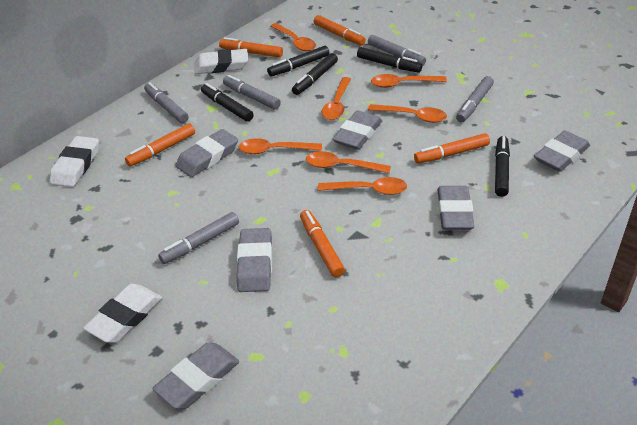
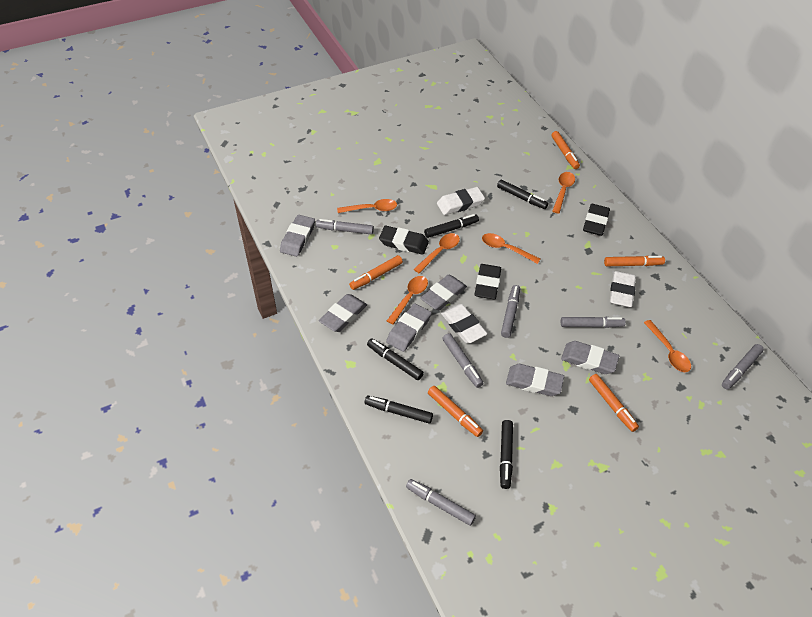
black eraser: none = 0 -> [379,226,429,255] [474,264,501,299] [583,204,610,236] = 3
grey marker: [144,82,189,123] [158,212,239,264] [223,75,281,110] [368,35,426,66] [456,76,494,122] = 5 -> [316,219,374,235] [406,479,476,526] [442,333,483,388] [501,285,520,338] [561,317,626,328] [722,344,764,389] = 6
orange spoon: [239,138,322,154] [270,23,316,51] [306,151,391,173] [318,177,407,195] [322,77,351,120] [368,104,447,123] [371,74,447,88] = 7 -> [337,199,397,213] [387,276,428,325] [414,233,460,273] [482,233,540,264] [552,172,575,213] [644,320,691,372] = 6

